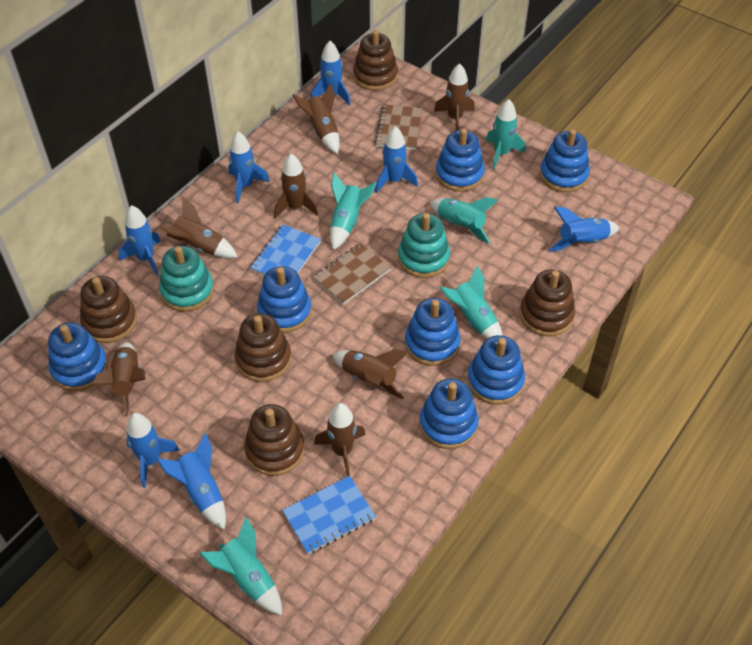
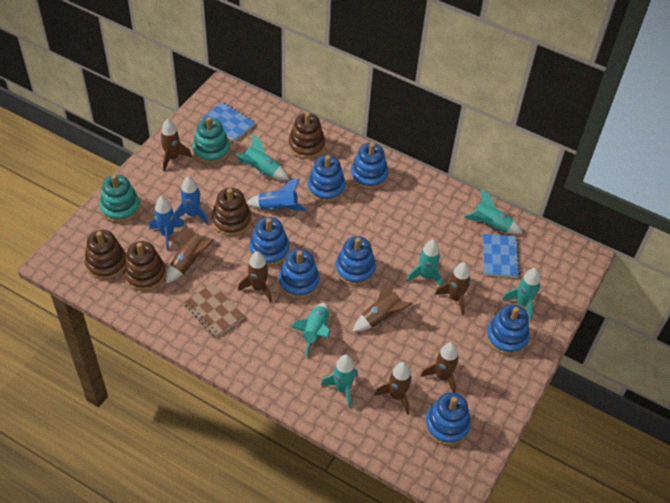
blue rocket: [119,205,161,275] [126,413,180,488] [156,433,226,530] [228,132,270,203] [311,41,351,106] [375,126,418,193] [549,207,620,252] = 7 -> [149,196,184,251] [174,176,208,224] [247,178,307,211] = 3
brown notebook: [313,243,391,305] [375,104,423,150] = 2 -> [184,283,245,337] = 1
brown stacking toy: [80,276,137,343] [235,313,291,382] [244,404,305,476] [353,30,398,91] [520,269,575,336] = 5 -> [85,230,126,280] [123,241,166,291] [212,188,252,236] [288,112,325,159] = 4
turquoise rocket: [199,517,282,615] [330,173,377,250] [430,197,498,244] [440,265,503,339] [486,99,526,169] = 5 -> [236,134,289,180] [291,303,330,357] [321,355,358,408] [407,239,443,286] [464,189,523,234] [502,268,540,321] = 6

